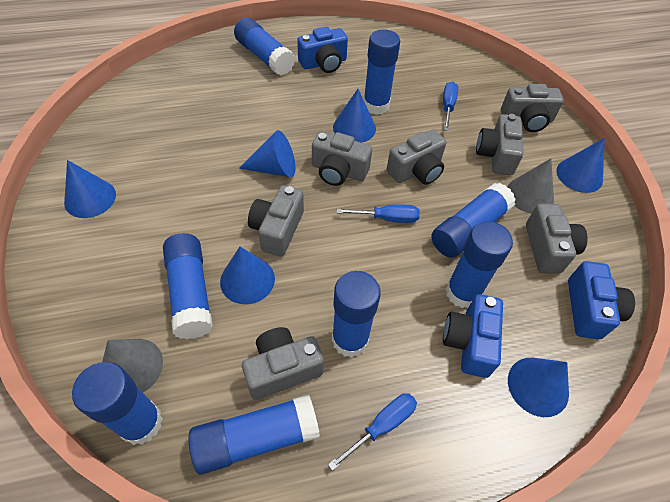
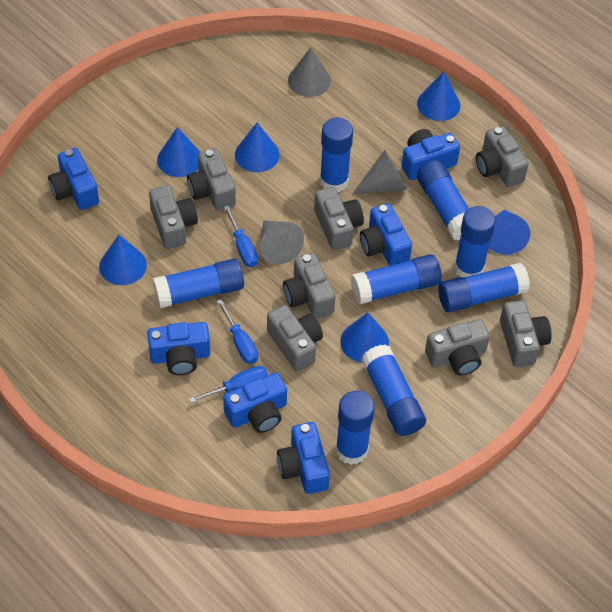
blue camera: [297,27,348,73] [443,294,503,378] [568,261,635,339] = 3 -> [48,148,99,210] [147,322,210,375] [223,373,287,433] [277,422,330,494] [360,203,412,266] [402,129,460,180] = 6
grey camera: [242,327,324,400] [248,185,304,257] [312,131,372,186] [387,129,446,185] [476,114,524,175] [501,84,564,132] [526,204,588,274] = 7 -> [149,185,198,249] [187,149,236,211] [267,305,323,372] [283,253,335,319] [314,187,364,250] [425,319,490,375] [476,126,529,187] [500,300,552,367] = 8
grey cone: [102,339,163,393] [507,158,554,213] = 2 -> [260,221,304,264] [288,47,331,97] [352,150,407,195] = 3

